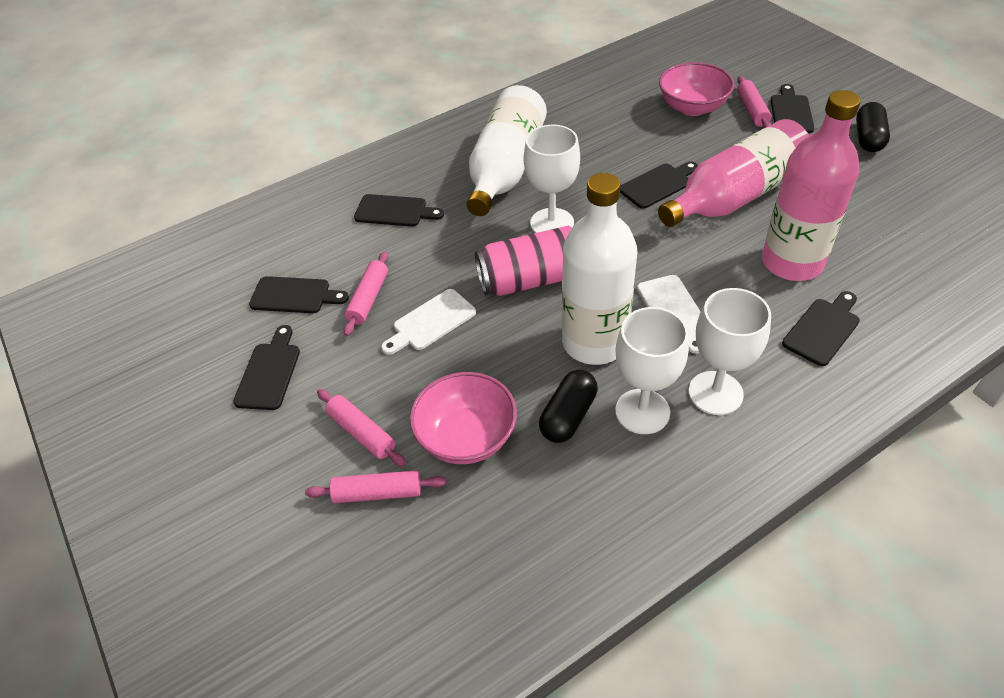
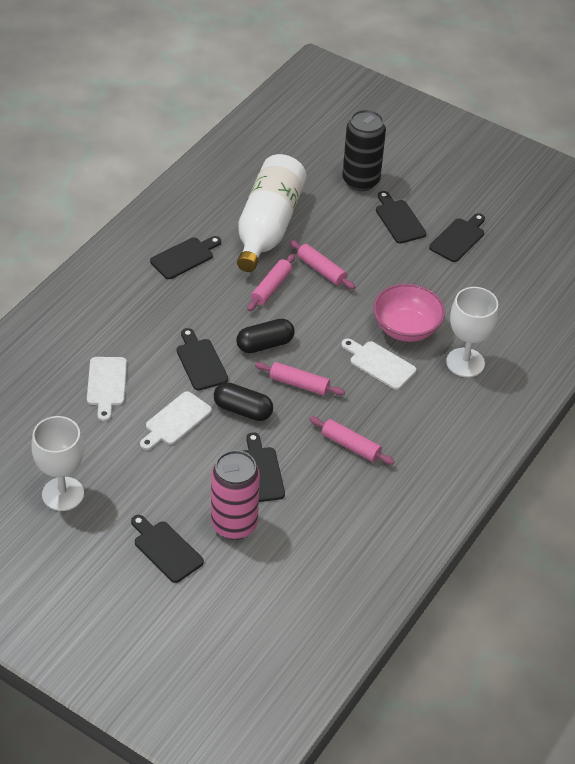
black can: none = 0 -> [342,110,386,191] = 1
pink bottle: [658,119,809,227] [762,90,861,281] = 2 -> none = 0
pink bowl: [410,372,517,464] [659,62,735,116] = 2 -> [373,284,445,342] = 1
white bottle: [467,85,547,216] [562,173,637,365] = 2 -> [237,154,307,272] = 1
white cutting board: [381,289,476,355] [637,275,701,354] = 2 -> [87,357,127,421] [140,391,212,450] [341,339,416,390] = 3
white goblet: [524,125,580,233] [615,307,689,434] [689,288,771,415] = 3 -> [31,416,84,511] [446,287,499,377] = 2

